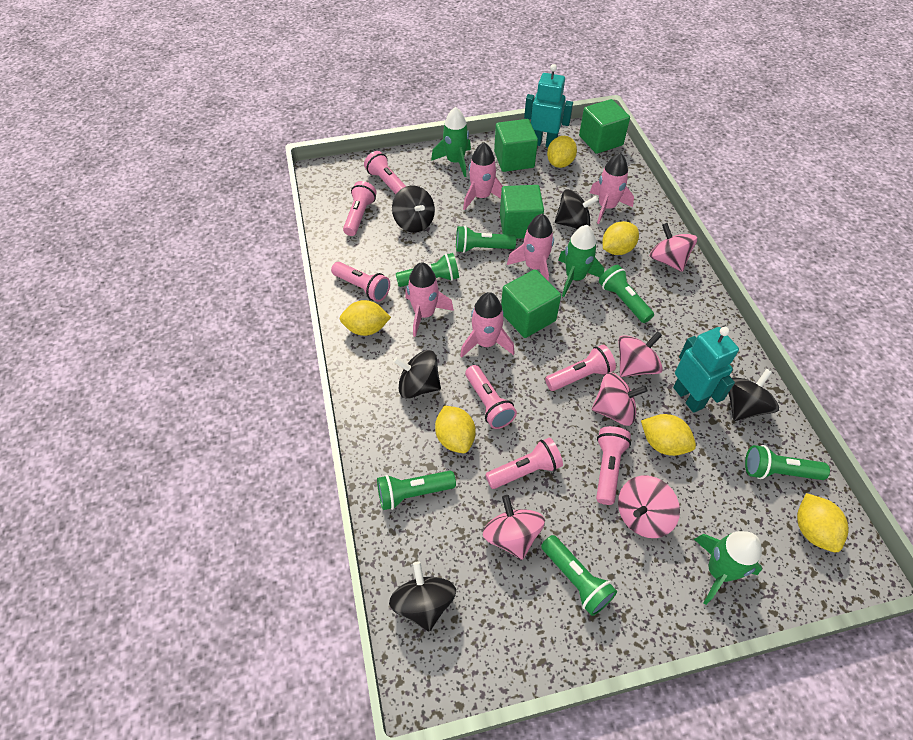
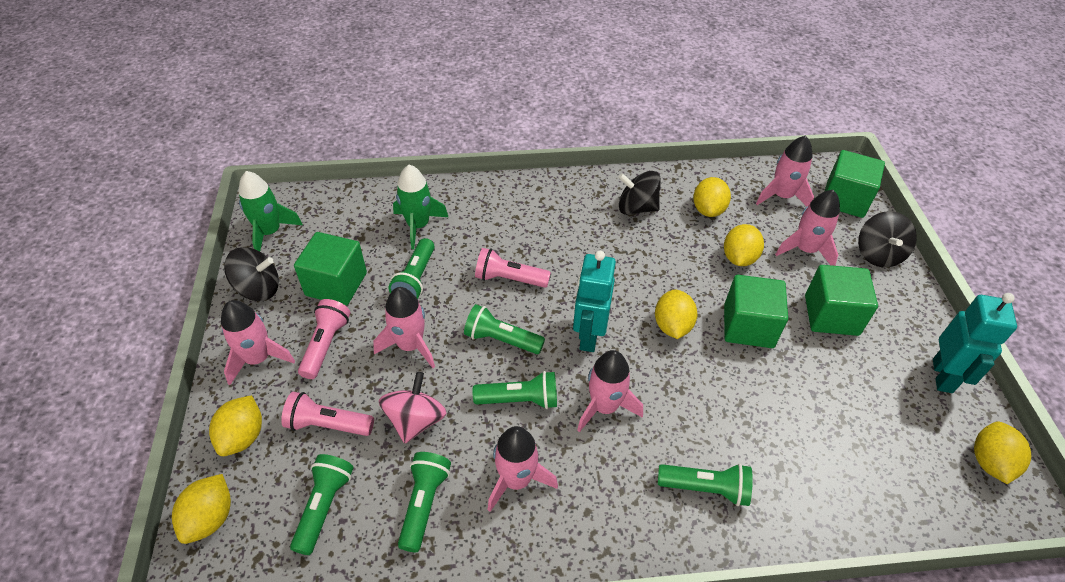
black spinning top: [389,561,456,631] [392,186,435,233] [393,350,441,399] [555,189,598,229] [729,369,779,421] = 5 -> [224,247,279,301] [618,171,661,215] [858,211,917,267] = 3
green rocket: [431,107,471,177] [558,225,604,297] [694,531,762,605] = 3 -> [239,171,303,251] [393,165,448,249] = 2
pink flashlight: [331,262,390,302] [343,181,377,236] [364,151,406,194] [465,365,517,429] [485,437,563,489] [545,345,616,391] [596,426,631,505] = 7 -> [281,392,374,436] [298,299,351,379] [475,248,551,288] = 3
pink rocket: [405,262,454,337] [460,292,514,358] [463,142,503,210] [507,214,554,281] [590,153,634,224] = 5 -> [221,300,295,385] [373,287,435,368] [488,426,558,512] [577,350,643,432] [756,136,814,207] [775,190,840,266] = 6
pink spinning top: [483,495,545,560] [592,372,648,426] [618,331,663,377] [618,476,680,538] [650,223,697,272] = 5 -> [379,372,447,443] = 1

